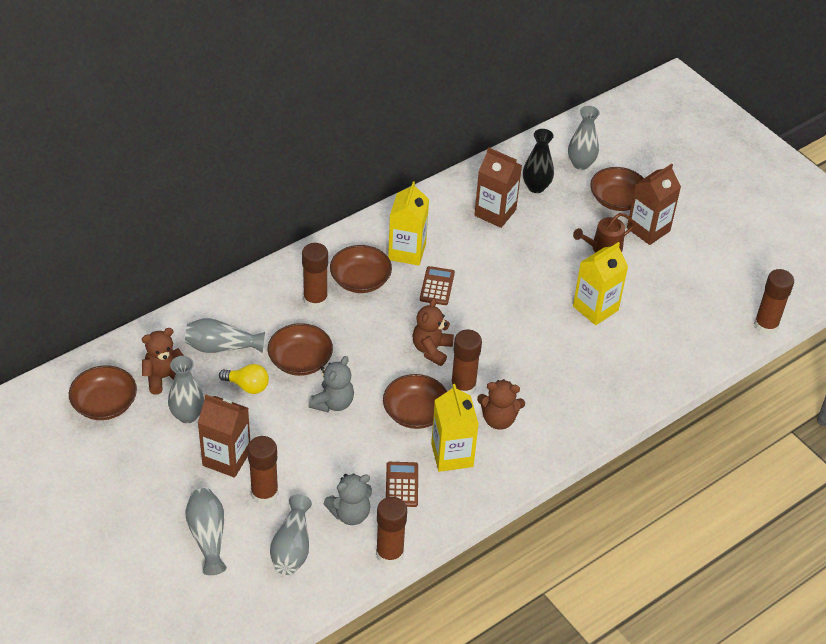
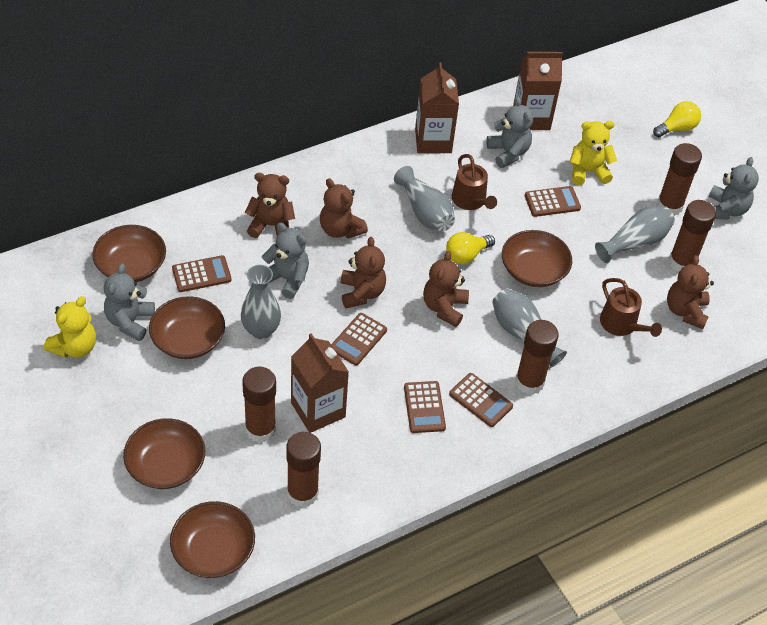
black vase: [523,129,554,193] = 1 -> none = 0
brown calculator: [386,462,418,507] [420,266,455,305] = 2 -> [172,255,232,292] [331,313,387,365] [404,381,446,433] [449,373,513,427] [525,186,581,217] = 5
brown teddy bear: [142,328,184,395] [413,298,454,366] [477,379,525,429] = 3 -> [245,173,295,238] [320,178,368,239] [341,237,386,308] [423,251,469,327] [667,255,714,329] = 5
brown watering can: [573,213,635,253] = 1 -> [452,154,497,210] [600,278,662,337] = 2
grey teddy bear: [309,356,354,412] [324,473,372,525] = 2 -> [104,264,155,341] [262,223,309,299] [486,97,533,168] [709,157,759,219] = 4
grey vase: [168,356,204,423] [185,318,265,353] [186,488,227,575] [270,494,312,575] [568,106,599,170] = 5 -> [241,265,281,339] [394,166,455,232] [492,288,567,368] [595,206,675,263] = 4
yellow carton: [388,181,429,266] [431,384,479,472] [573,242,628,325] = 3 -> none = 0
yellow light bulb: [219,364,269,394] = 1 -> [446,232,495,264] [653,101,701,137] = 2
yellow teddy bear: none = 0 -> [44,296,96,358] [570,121,617,185] = 2

